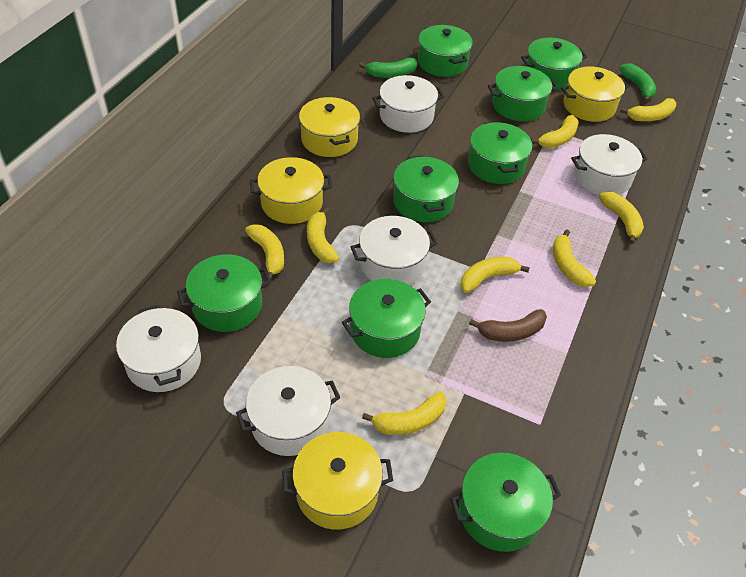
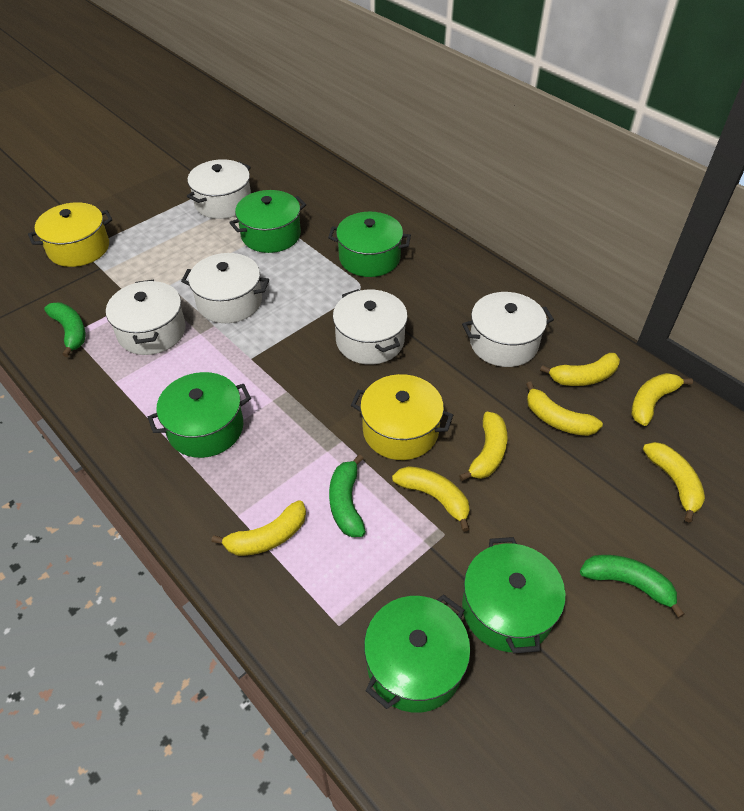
brown banana: [469,309,547,342] = 1 -> none = 0
green banana: [359,58,417,78] [619,63,656,102] = 2 -> [44,303,85,357] [329,454,366,537] [580,555,684,618] = 3
green pot: [177,254,271,332] [342,279,431,358] [393,156,459,222] [418,25,473,77] [450,453,561,552] [468,122,532,184] [488,66,558,121] [521,38,587,90] = 8 -> [148,372,251,458] [229,190,306,253] [328,212,411,277] [364,594,471,713] [462,537,566,654] = 5
yellow banana: [245,224,284,281] [307,207,339,263] [362,392,447,435] [460,257,530,293] [531,115,579,148] [553,230,596,287] [599,191,644,244] [620,98,676,121] = 8 -> [211,500,306,556] [392,466,470,532] [459,412,507,481] [526,382,603,436] [540,353,620,386] [631,373,693,426] [643,442,705,523] = 7
yellow pot: [250,157,332,224] [282,432,393,530] [299,97,360,157] [561,66,629,122] = 4 -> [28,202,112,267] [351,374,453,460] = 2

